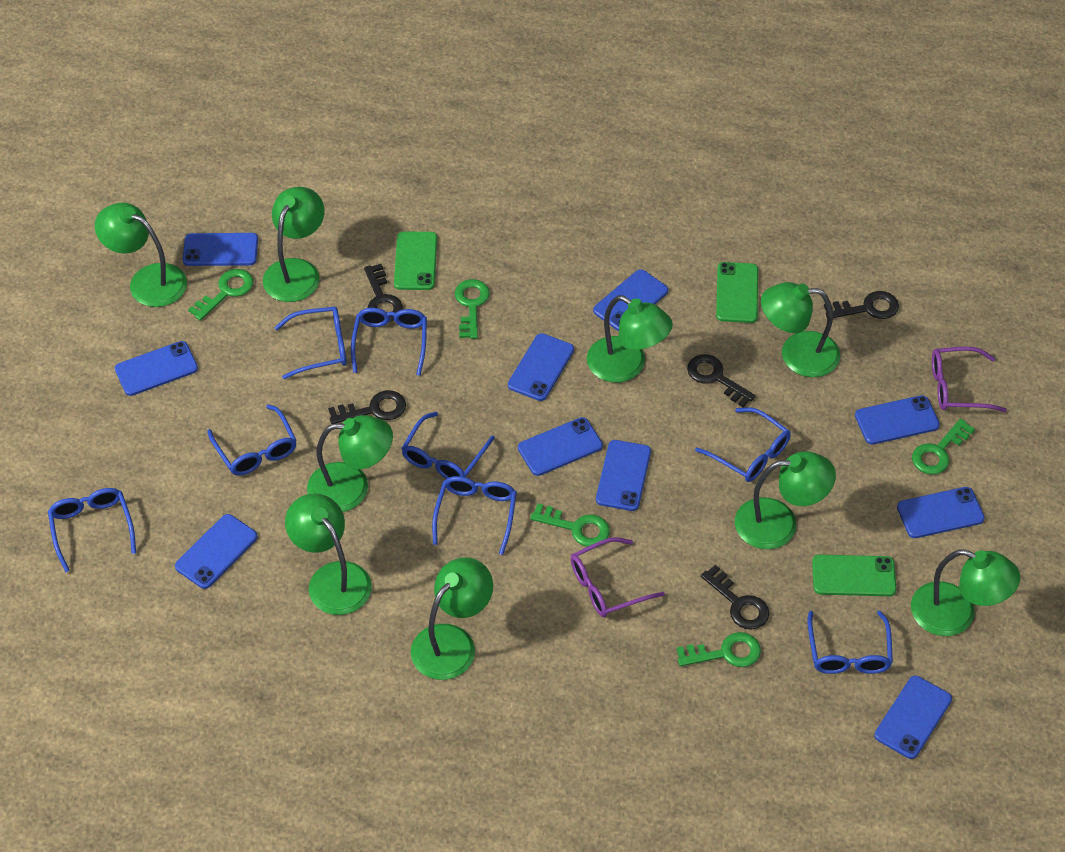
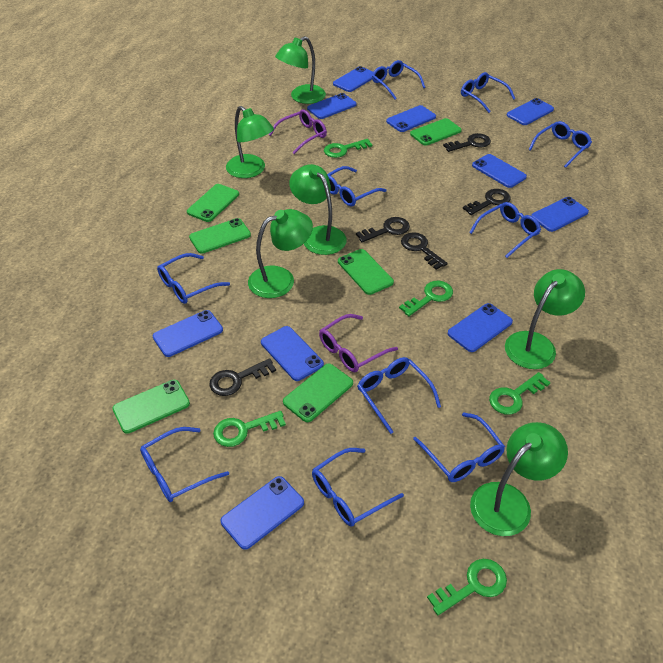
blue glasses: [48,488,136,573] [207,404,297,475] [274,307,347,379] [351,308,427,376] [401,412,495,479] [432,476,517,555] [695,407,791,482] [807,611,893,674] = 8 -> [140,427,229,502] [157,253,230,304] [312,448,404,526] [327,166,386,207] [358,357,441,434] [372,60,425,99] [413,412,505,482] [461,72,515,113] [469,202,541,258] [528,121,592,168] = 10
green lamp: [95,203,187,307] [263,187,324,302] [285,494,372,615] [307,415,393,512] [411,557,493,680] [587,295,673,383] [735,451,836,549] [761,282,840,377] [911,550,1020,636] = 9 -> [226,106,274,178] [248,209,313,298] [275,36,326,104] [289,164,347,255] [470,422,568,536] [505,269,585,369] = 6
green phone: [394,231,437,290] [716,262,758,323] [812,555,896,596] = 3 -> [113,380,190,434] [187,184,239,222] [189,218,251,254] [283,364,353,422] [338,249,394,295] [410,118,462,146] = 6

